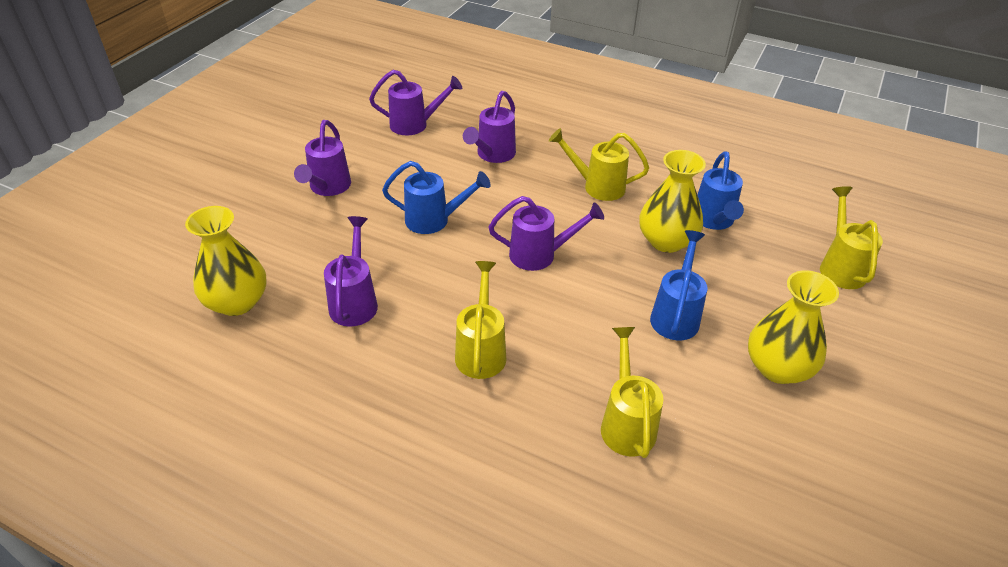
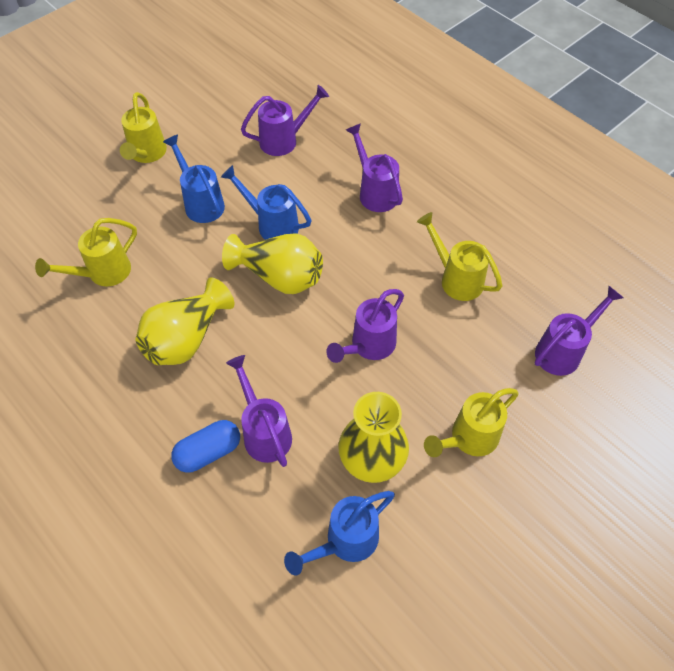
blue capsule: none = 0 -> [171,420,240,473] = 1

